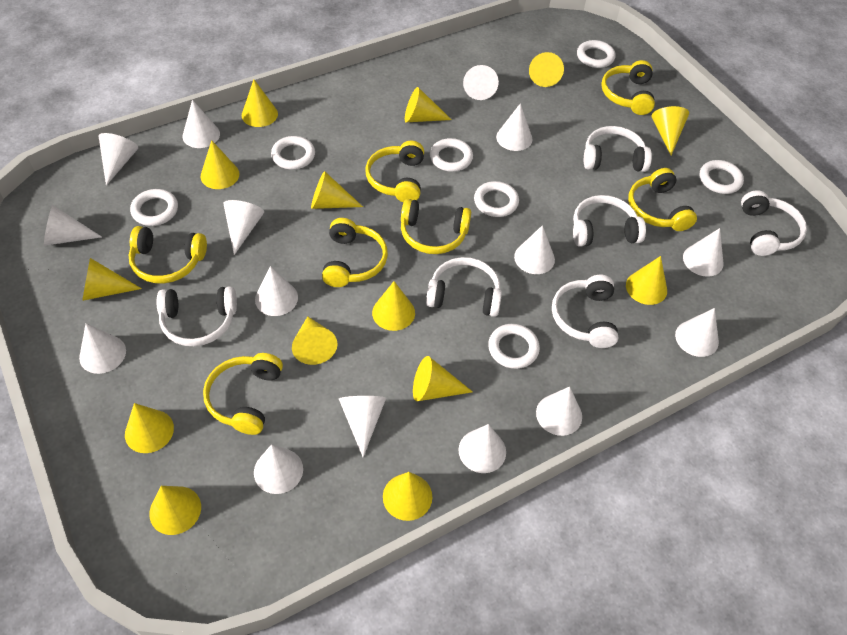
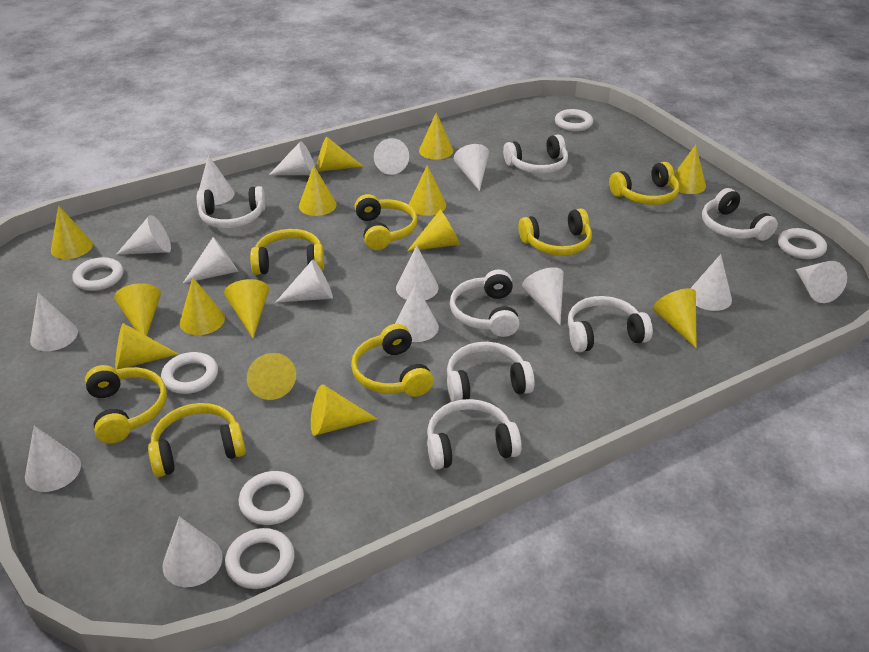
white headphones: [157,286,237,346] [426,257,502,317] [552,275,618,348] [573,195,646,247] [584,126,652,172] [741,190,807,256] = 6 -> [197,186,265,229] [427,399,522,470] [447,342,535,402] [450,270,519,337] [503,135,568,174] [568,296,653,352] [702,188,778,241] = 7
white ring: [130,189,178,226] [271,136,315,170] [430,138,473,172] [474,181,519,217] [488,324,540,369] [577,40,616,68] [700,160,744,194] = 7 -> [72,257,123,291] [161,352,218,394] [225,528,295,589] [239,471,304,525] [555,109,593,131] [778,228,827,259] = 6

